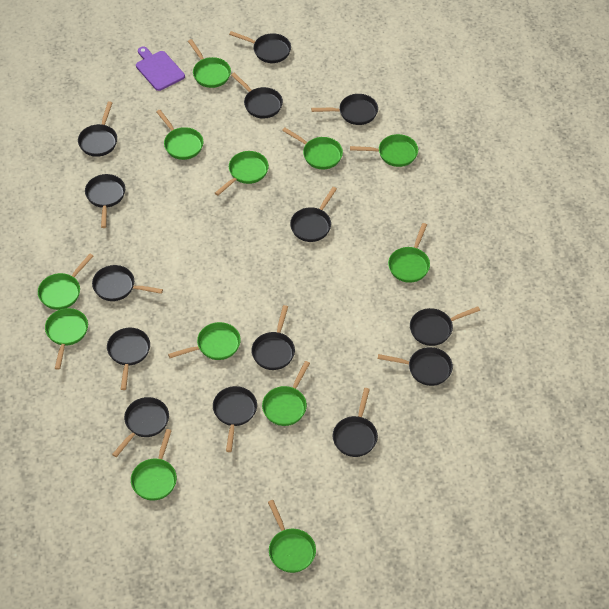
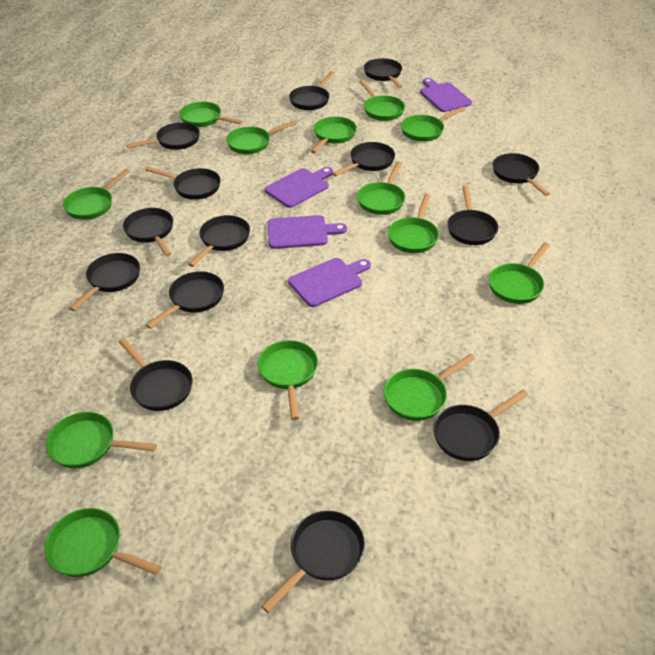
green pan: [38,254,93,310] [45,308,88,370] [131,429,177,501] [156,110,203,160] [168,322,241,360] [188,39,231,88] [215,151,269,196] [262,361,310,426] [268,500,316,573] [282,128,343,169] [350,134,418,167] [388,223,430,283] = 12 -> [45,508,162,577] [46,412,157,469] [63,169,130,220] [179,102,243,127] [226,120,297,154] [258,340,318,420] [311,116,357,153] [357,161,405,215] [360,80,405,121] [384,354,475,421] [388,194,439,253] [401,107,465,142] [489,242,550,304] = 13
purple cutting board: [136,47,185,91] = 1 -> [265,167,333,208] [267,215,347,249] [288,258,371,307] [420,78,472,112] = 4

